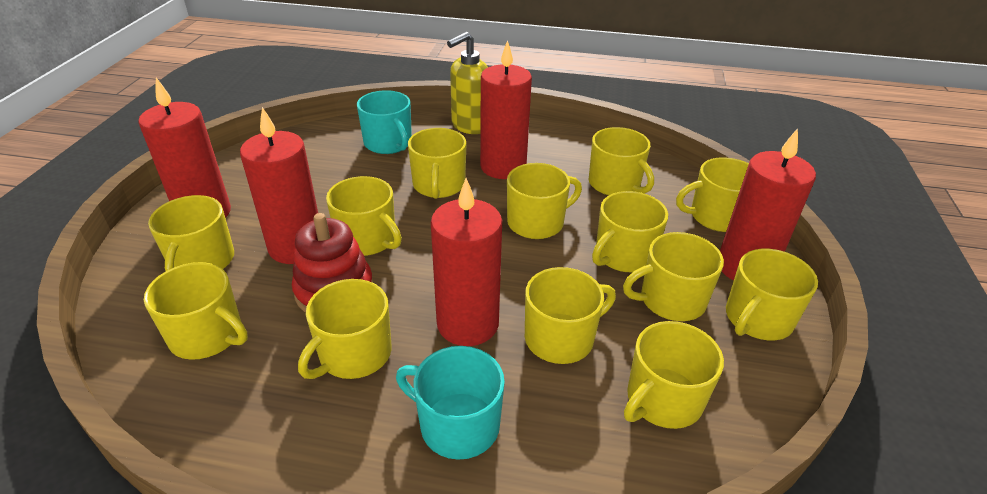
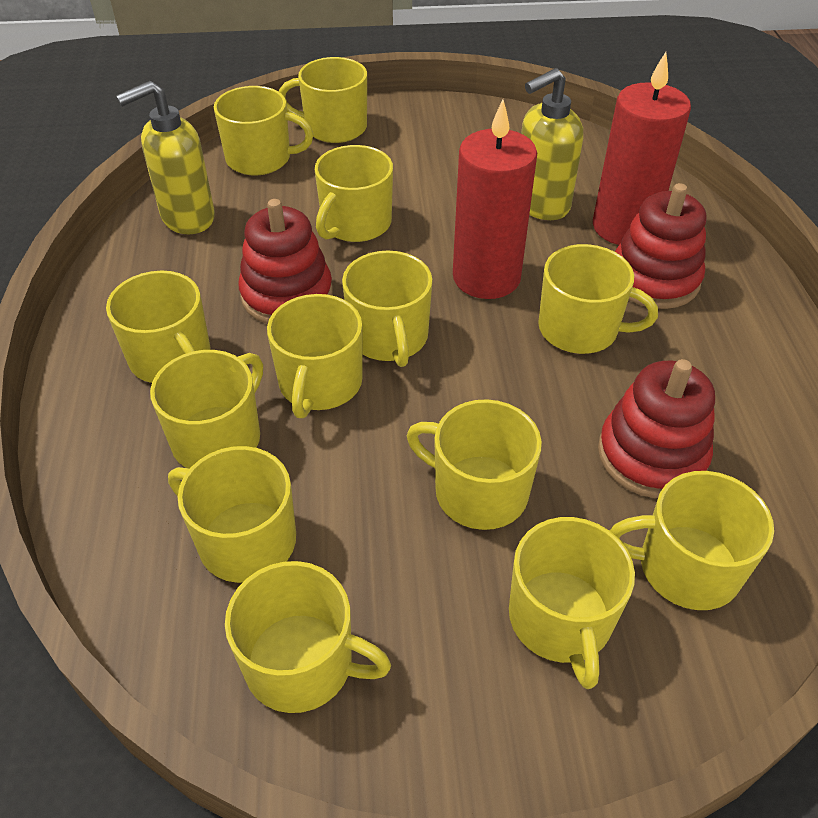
red candle: [138,78,231,218] [240,107,318,264] [431,178,502,346] [480,40,532,179] [720,128,816,281] = 5 -> [453,100,537,299] [593,52,691,245] = 2
red stacking toy: [292,213,373,313] = 1 -> [238,199,333,324] [598,359,715,498] [615,183,706,309] = 3
turquoise mug: [357,90,412,154] [396,346,505,460] = 2 -> none = 0
yellow soap dispenser: [447,32,488,134] = 1 -> [116,81,215,234] [521,68,583,220] = 2

